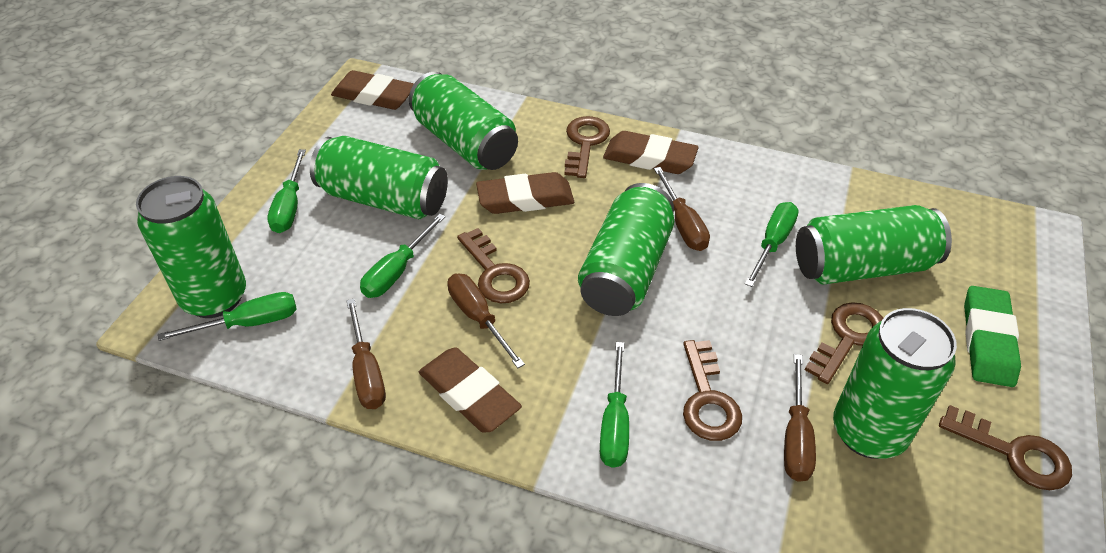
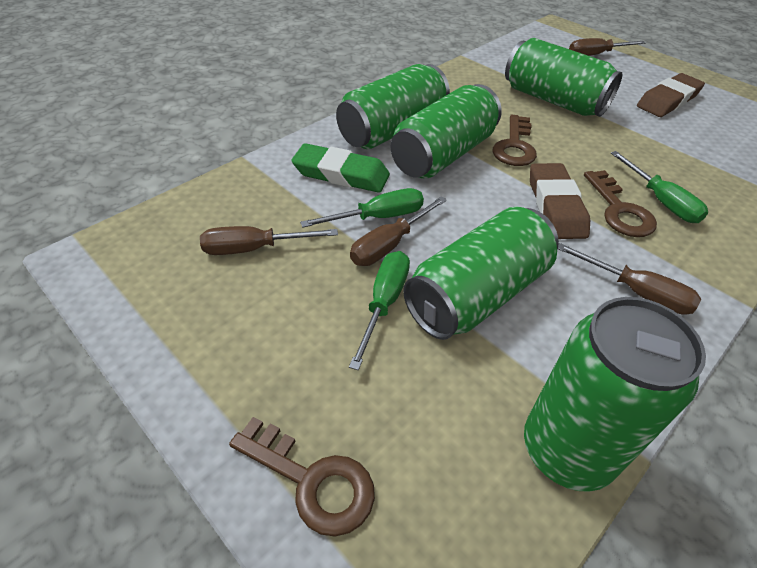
brown eraser: [331,70,414,110] [419,347,522,433] [476,172,574,214] [603,131,699,174] = 4 -> [530,163,590,239] [637,73,705,117] = 2
brown key: [457,228,530,303] [565,116,610,178] [683,340,742,441] [805,302,883,384] [939,405,1072,490] = 5 -> [229,417,375,537] [493,115,537,166] [584,170,657,237] = 3
green can: [136,176,246,318] [310,136,448,219] [409,72,518,170] [578,183,674,316] [796,205,952,285] [833,308,957,459] = 6 -> [336,64,450,149] [391,84,502,179] [403,207,559,340] [505,38,622,117] [524,297,706,492] = 5
green screwdriver: [158,292,297,341] [267,149,306,233] [360,214,446,298] [600,342,629,468] [745,202,799,287] = 5 -> [300,188,424,228] [349,251,410,370] [611,151,708,223] = 3

